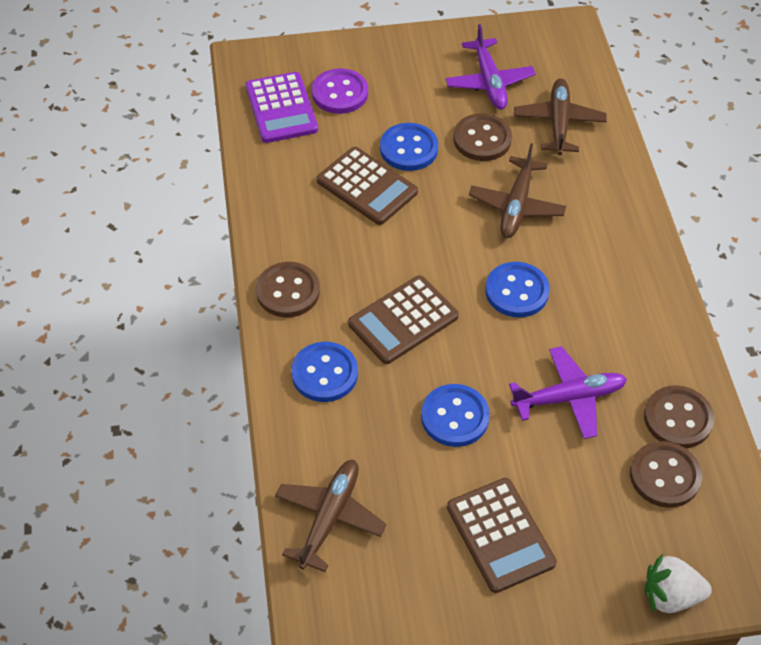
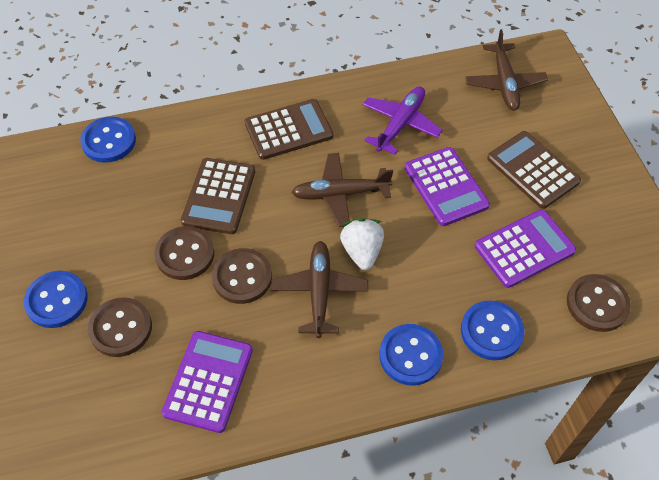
purple button: [312,68,368,114] = 1 -> none = 0
purple calculator: [246,72,318,143] = 1 -> [162,331,253,433] [405,147,490,226] [475,209,576,288] = 3
purple plane: [446,24,536,109] [509,346,627,439] = 2 -> [363,86,443,155] = 1

